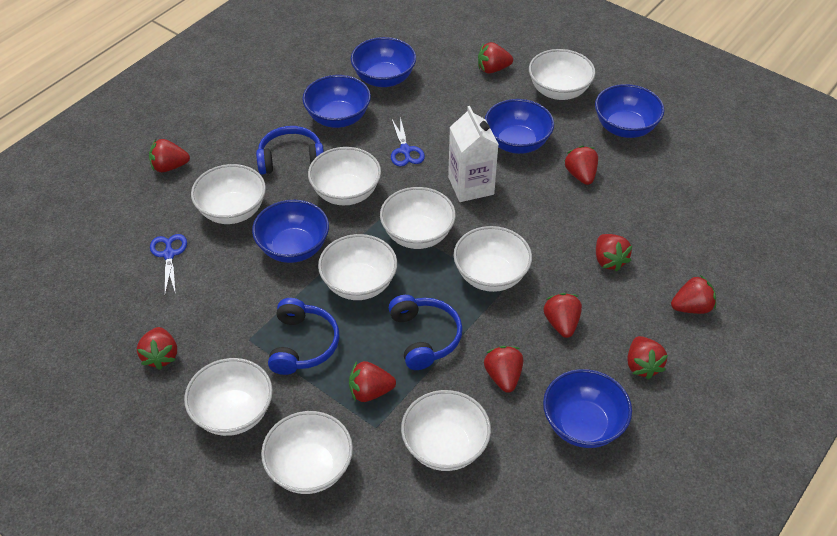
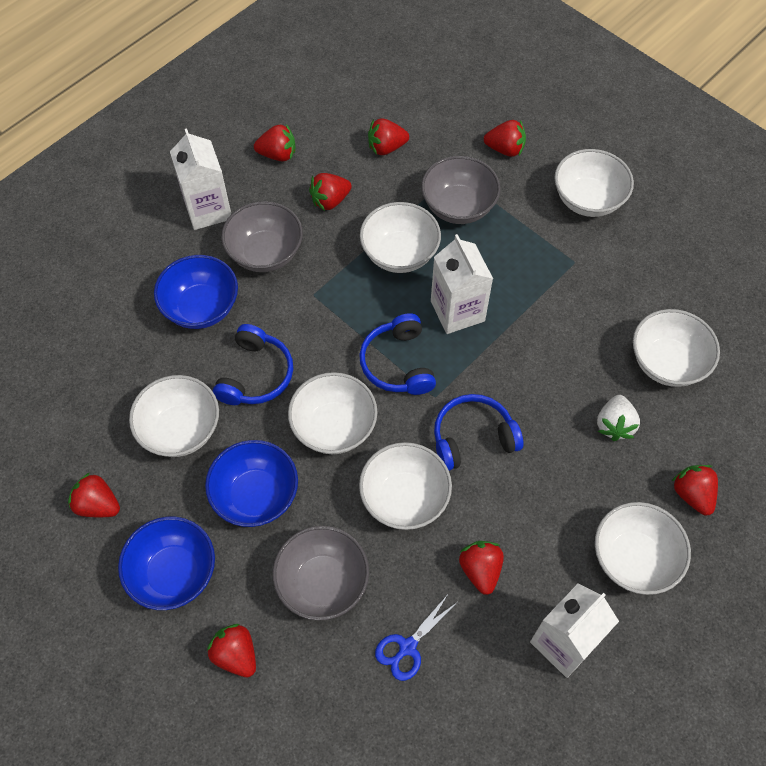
blue bowl: [252,200,329,263] [302,75,371,128] [351,37,416,87] [485,99,554,154] [543,369,632,448] [595,84,664,138] = 6 -> [118,517,215,610] [154,255,238,329] [205,440,298,527] = 3
blue scissors: [150,234,187,294] [391,117,425,166] = 2 -> [375,593,456,681] = 1
grey bowl: none = 0 -> [221,201,303,272] [272,526,369,621] [421,156,501,224] = 3
red strawberry: [137,327,177,370] [149,139,190,172] [349,361,396,402] [478,42,513,74] [484,346,523,393] [544,293,582,338] [564,146,598,185] [596,234,632,272] [627,336,668,379] [671,275,716,314] = 10 -> [68,473,120,517] [207,624,256,677] [254,124,295,161] [309,173,352,211] [368,119,409,155] [459,541,504,595] [484,120,526,157] [672,465,718,516] = 8
white bowl: [184,358,273,436] [191,164,266,224] [261,411,353,494] [308,147,381,205] [318,234,397,300] [380,187,456,249] [401,390,491,471] [453,226,532,292] [529,49,595,100] = 9 -> [129,375,219,457] [288,372,378,454] [359,442,452,530] [360,202,441,273] [555,149,634,217] [595,502,691,595] [633,309,720,387] = 7
white carton: [448,106,499,202] = 1 -> [170,129,231,230] [431,234,493,334] [530,583,619,678] = 3
white strawberry: none = 0 -> [597,395,640,441] = 1

